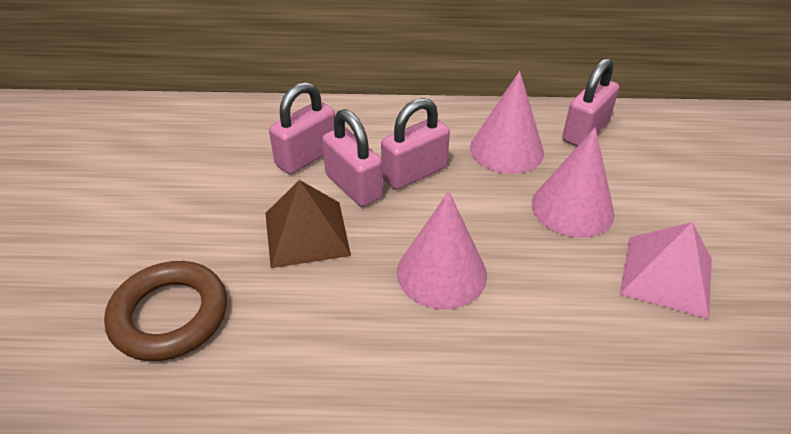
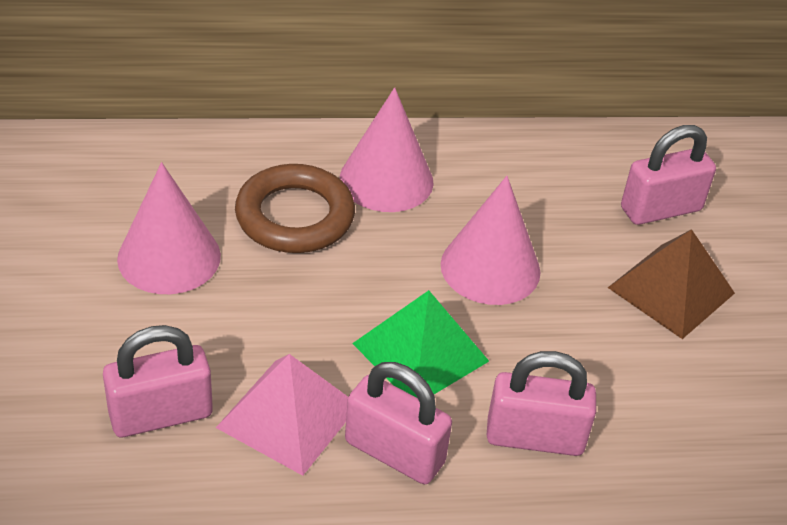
green pyramid: none = 0 -> [352,290,489,398] = 1

